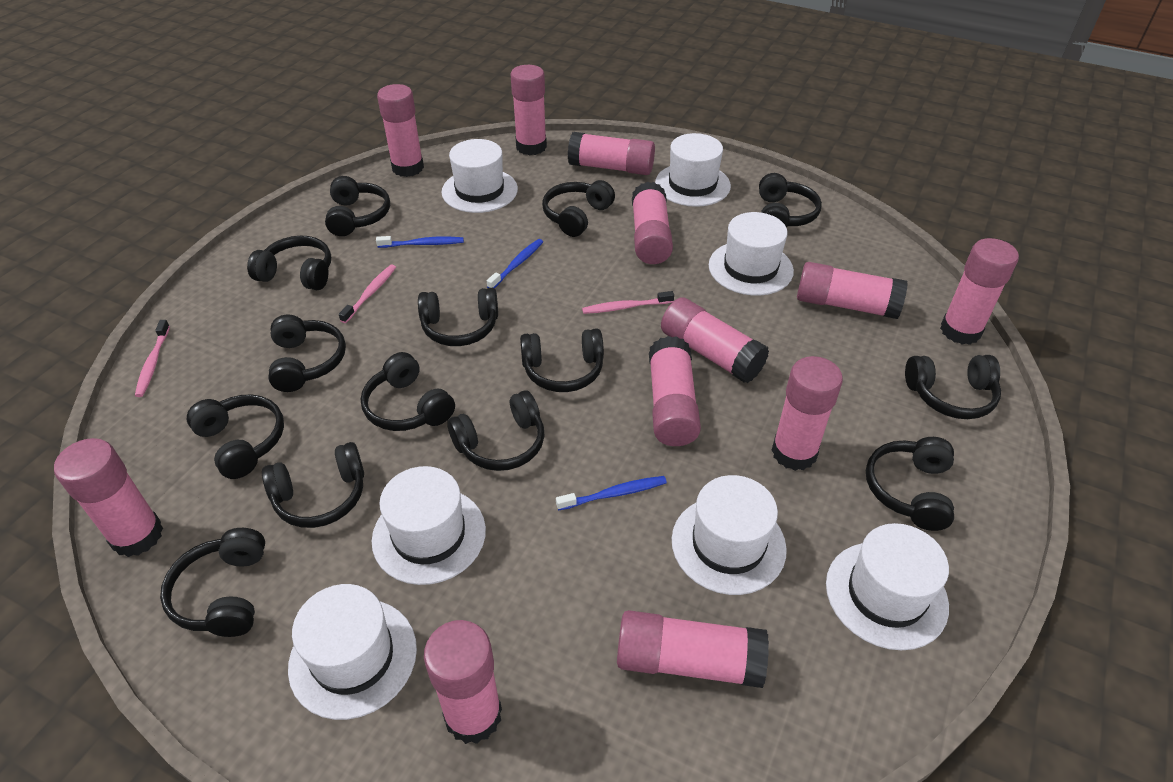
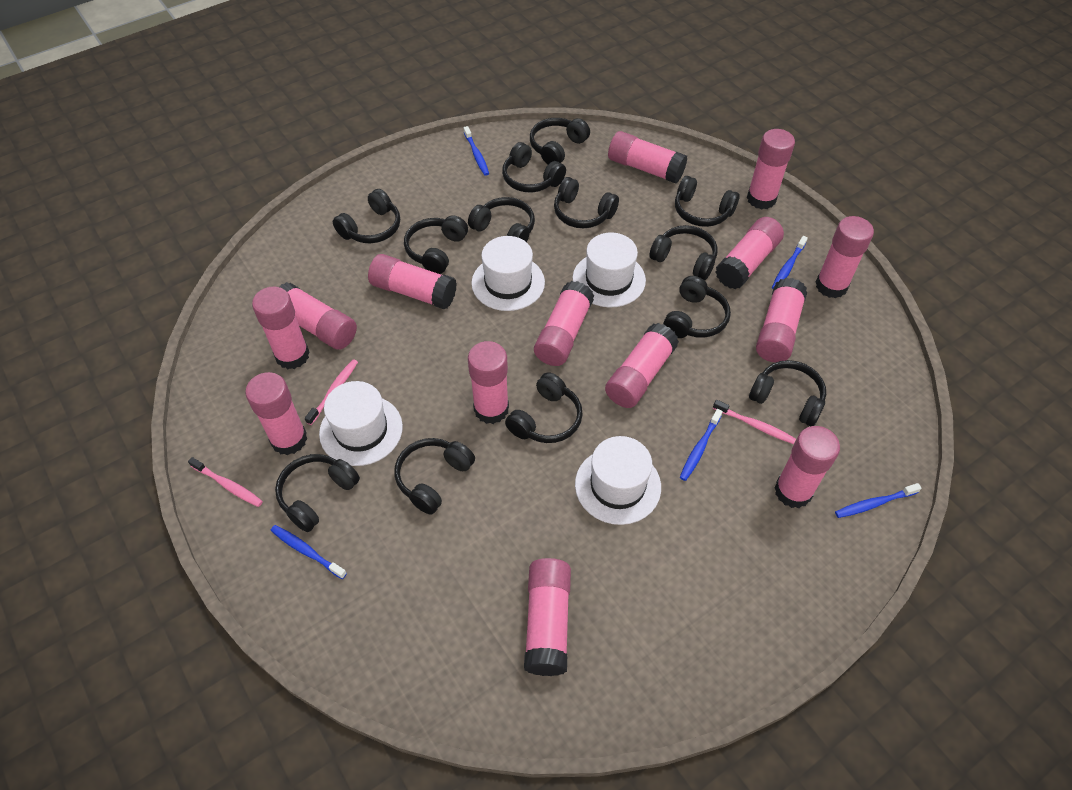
black headphones: [160,528,265,637] [187,395,284,479] [247,236,331,290] [262,442,364,528] [268,314,346,392] [325,176,390,236] [361,352,455,431] [418,288,498,346] [447,390,545,471] [520,329,604,392] [542,180,615,237] [759,173,822,227] [866,437,954,531] [905,355,1001,419] = 14 -> [275,454,360,532] [333,189,400,243] [395,438,475,515] [404,215,468,274] [468,197,535,242] [502,142,566,192] [505,372,583,443] [530,118,590,164] [554,177,619,228] [649,225,718,280] [663,276,731,338] [675,176,740,227] [749,360,826,427] = 13
blue toothbrush: [376,236,464,248] [487,239,543,288] [556,476,667,511] = 3 -> [271,525,347,579] [464,126,489,176] [680,409,723,481] [772,236,808,289] [835,483,922,518] = 5
pink glue stick: [54,438,163,557] [377,84,424,177] [424,620,502,744] [511,65,547,155] [568,132,655,175] [617,610,769,688] [632,182,673,264] [649,336,701,446] [661,297,769,383] [771,356,843,471] [797,262,908,319] [940,238,1019,345] = 12 -> [245,372,307,455] [252,287,310,369] [280,282,357,350] [368,254,457,310] [468,341,509,424] [524,558,571,676] [534,281,594,366] [605,323,679,408] [608,131,687,184] [715,217,784,289] [747,129,795,209] [756,278,807,363] [774,426,840,508] [815,216,874,298] = 14
white hat: [288,584,417,720] [372,466,486,585] [441,139,518,213] [655,133,731,207] [672,475,787,595] [709,212,794,295] [826,523,949,650] = 7 -> [319,381,403,466] [471,236,545,311] [572,232,646,307] [575,436,661,525] = 4

